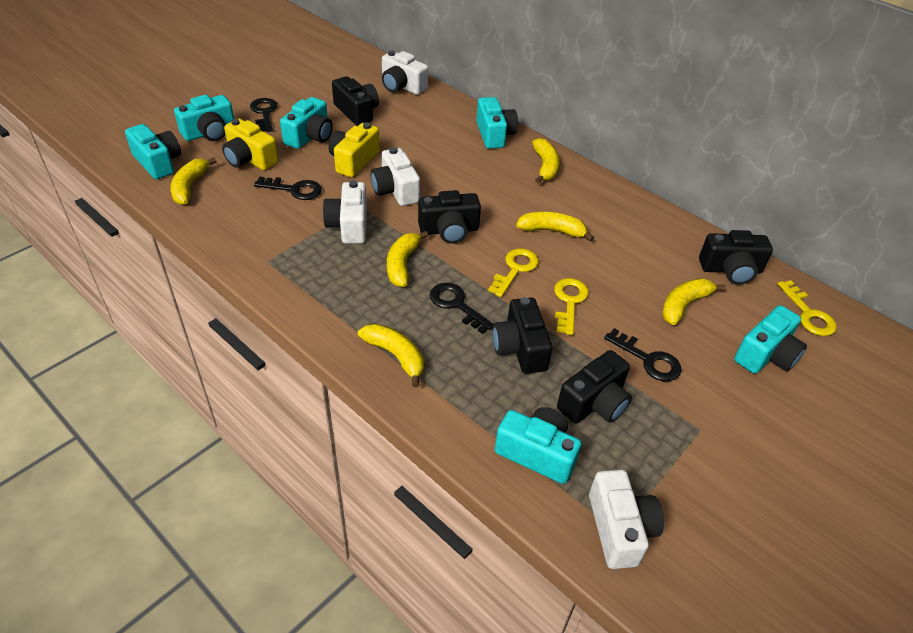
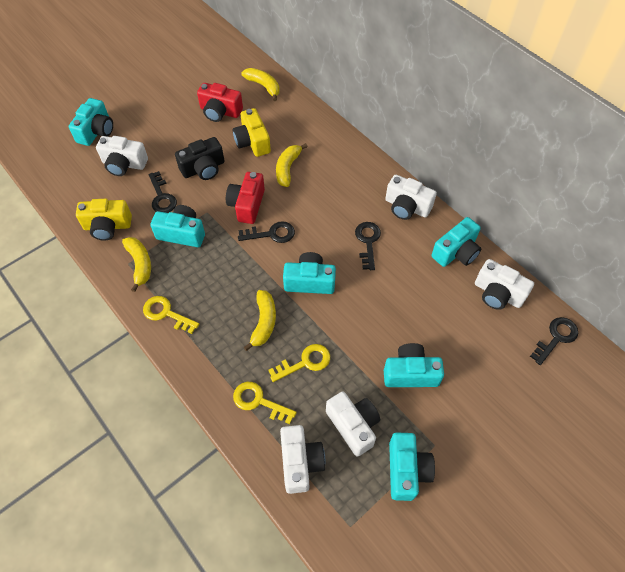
black camera: [332,77,379,126] [418,190,481,244] [492,297,552,374] [557,350,632,424] [699,230,773,285] = 5 -> [175,137,224,180] = 1
red camera: none = 0 -> [197,83,243,122] [226,172,265,224] = 2
white camera: [323,180,367,244] [371,147,420,206] [382,50,428,95] [589,470,664,569] = 4 -> [96,136,148,176] [280,425,325,494] [326,391,380,457] [385,175,437,220] [475,259,534,310] = 5
yellow banana: [170,157,217,205] [358,324,424,387] [387,231,428,287] [516,212,594,242] [532,138,560,183] [662,278,725,325] = 6 -> [122,237,151,292] [241,68,280,101] [244,290,276,351] [276,143,308,187] = 4

